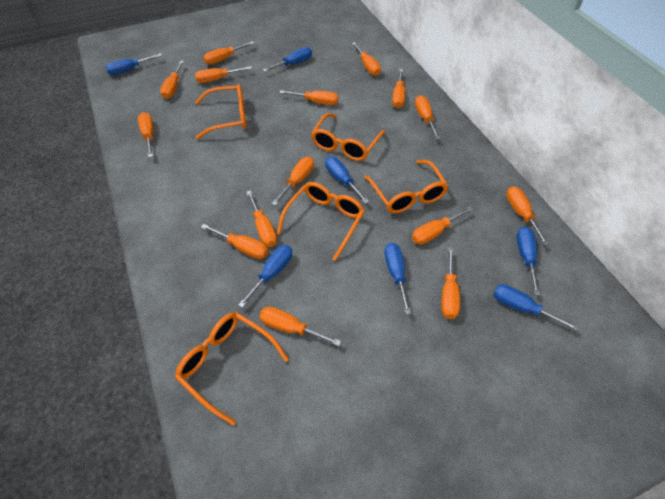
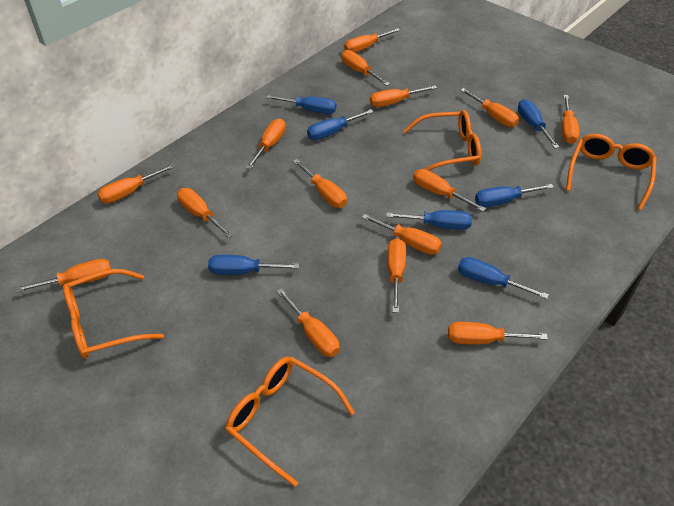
orange glasses: [175,312,289,426] [195,84,246,139] [277,182,365,261] [311,113,385,161] [364,160,448,213] = 5 -> [63,269,164,359] [225,356,355,487] [403,110,481,171] [566,134,657,210] = 4

